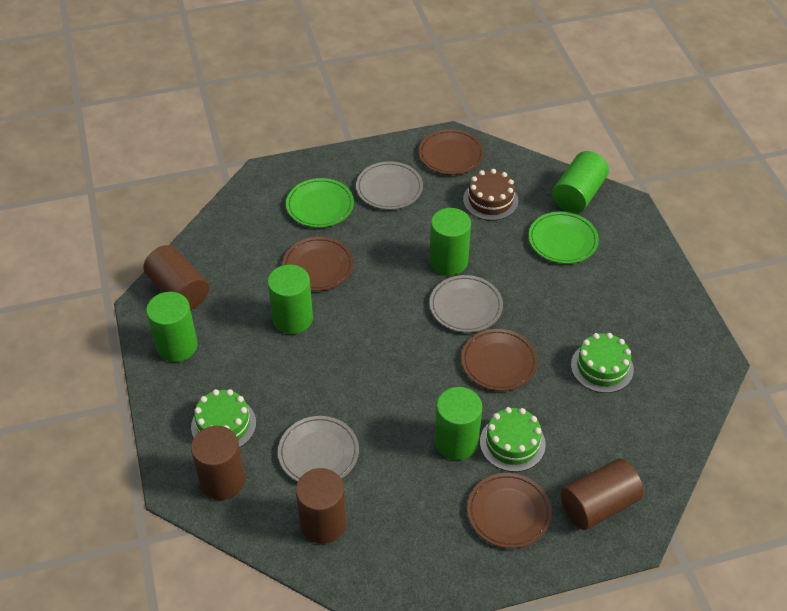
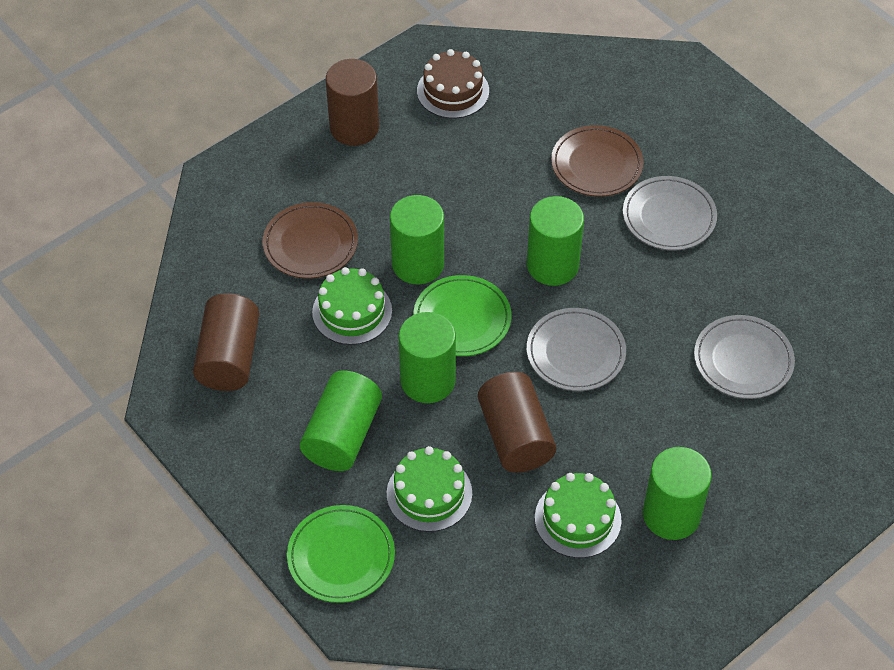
brown cylinder: [143,245,209,310] [191,426,245,500] [296,468,346,544] [561,458,644,530] = 4 -> [193,293,259,391] [326,59,379,146] [478,372,556,473] = 3
brown plate: [282,237,354,291] [419,129,484,175] [461,329,538,391] [467,473,552,548] = 4 -> [262,202,358,279] [551,125,644,197] = 2

